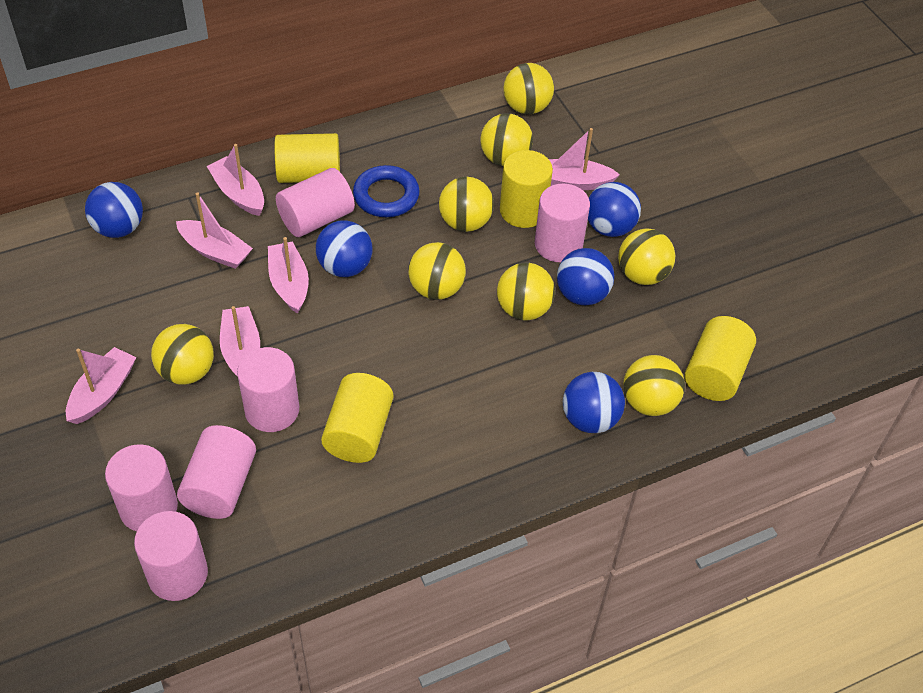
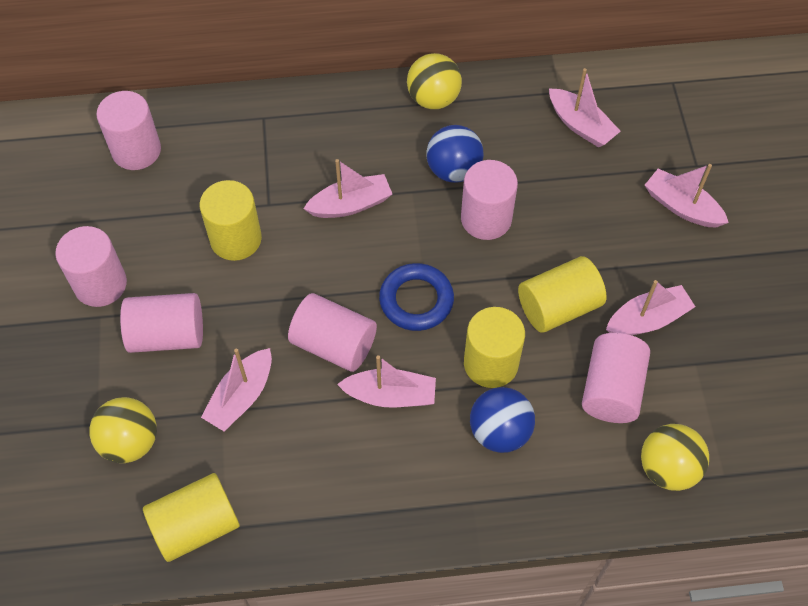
blue ball: [85,182,143,238] [316,220,372,277] [557,248,614,305] [563,372,625,433] [588,182,641,237] = 5 -> [426,125,484,183] [470,387,535,453] = 2
yellow ball: [151,324,214,385] [408,242,466,300] [439,177,494,232] [480,113,533,166] [497,263,555,320] [503,63,554,114] [618,228,675,285] [623,355,685,416] = 8 -> [89,397,157,463] [407,53,462,109] [641,424,709,491] = 3

